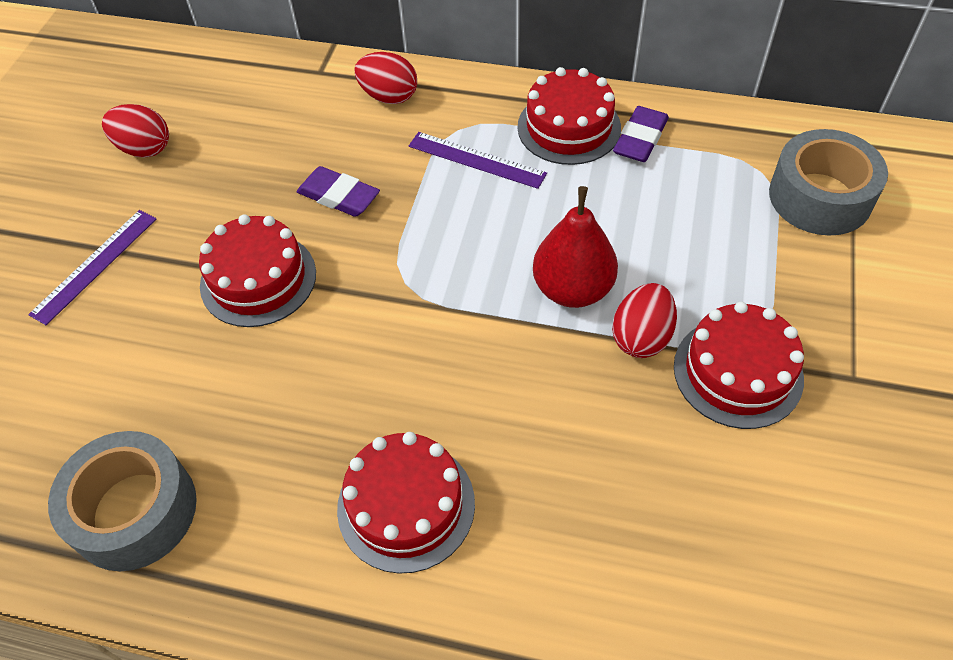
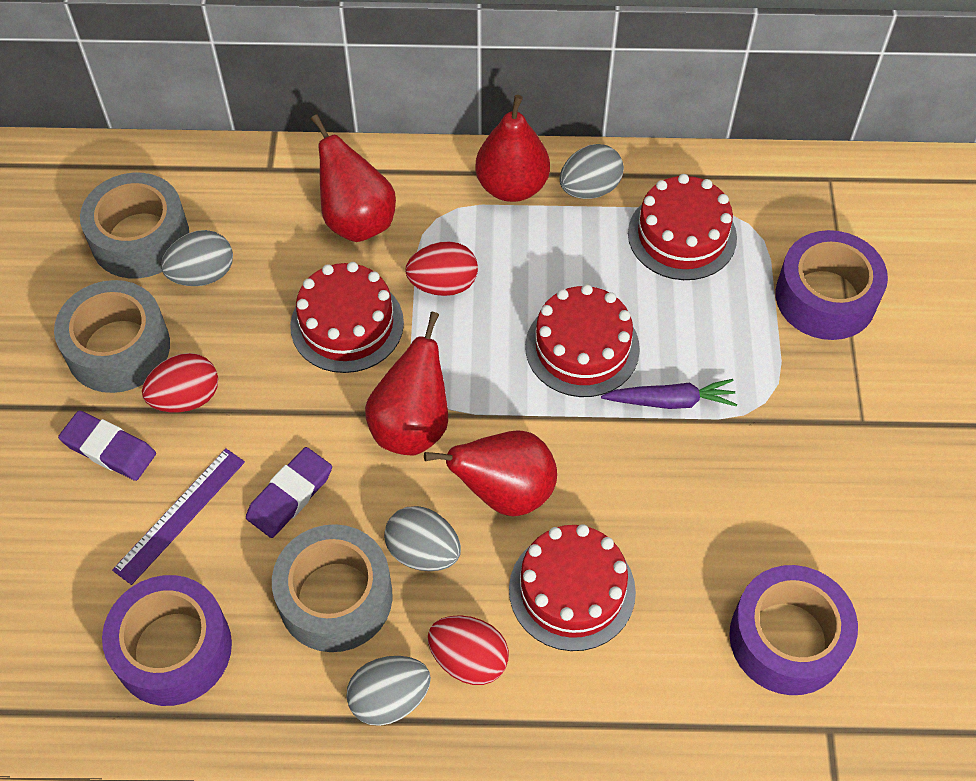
grey egg: none = 0 -> [161,230,233,286] [346,656,431,726] [384,506,461,571] [559,144,624,199] = 4
grey tape: [48,431,197,571] [769,129,888,235] = 2 -> [54,280,170,393] [80,173,189,278] [272,524,393,652] = 3
purple carrot: none = 0 -> [601,379,737,409] = 1
purple ruler: [28,210,156,325] [409,132,547,189] = 2 -> [112,449,245,585] = 1
purple tape: none = 0 -> [102,575,232,706] [729,565,858,695] [775,230,888,340] = 3
red pear: [533,186,618,308] = 1 -> [311,114,396,242] [365,312,448,455] [424,430,557,517] [475,95,550,202] = 4

